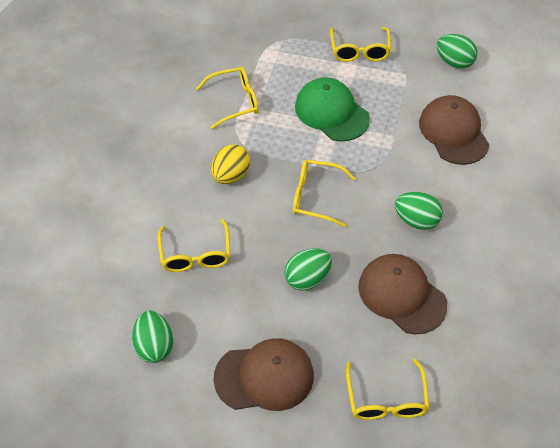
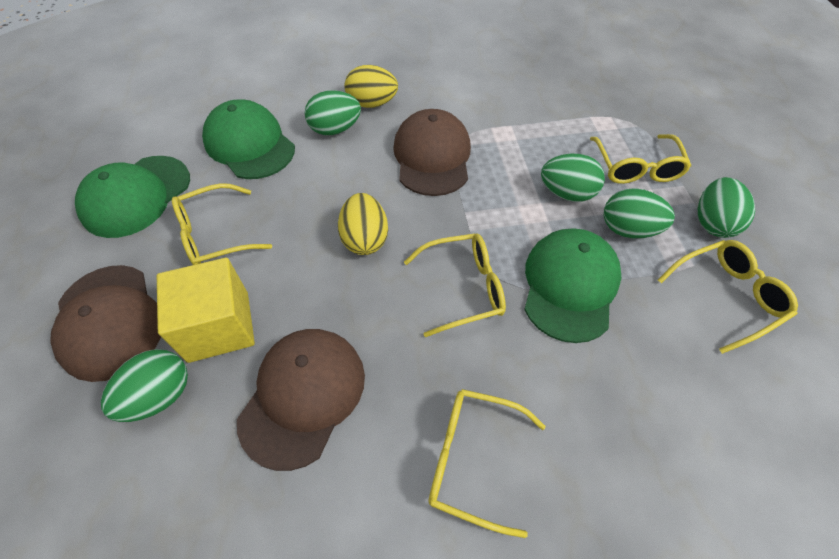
green cap: [295,77,370,141] = 1 -> [75,156,190,238] [202,99,295,179] [524,229,621,343] = 3
green egg: [132,311,173,363] [284,249,332,290] [395,192,443,230] [437,34,477,69] = 4 -> [101,349,188,422] [305,90,361,135] [541,154,605,202] [604,188,675,238] [698,177,755,238] = 5
yellow cube: none = 0 -> [157,258,255,363] = 1
yellow egg: [211,144,250,184] = 1 -> [338,193,388,255] [345,65,398,108] = 2

